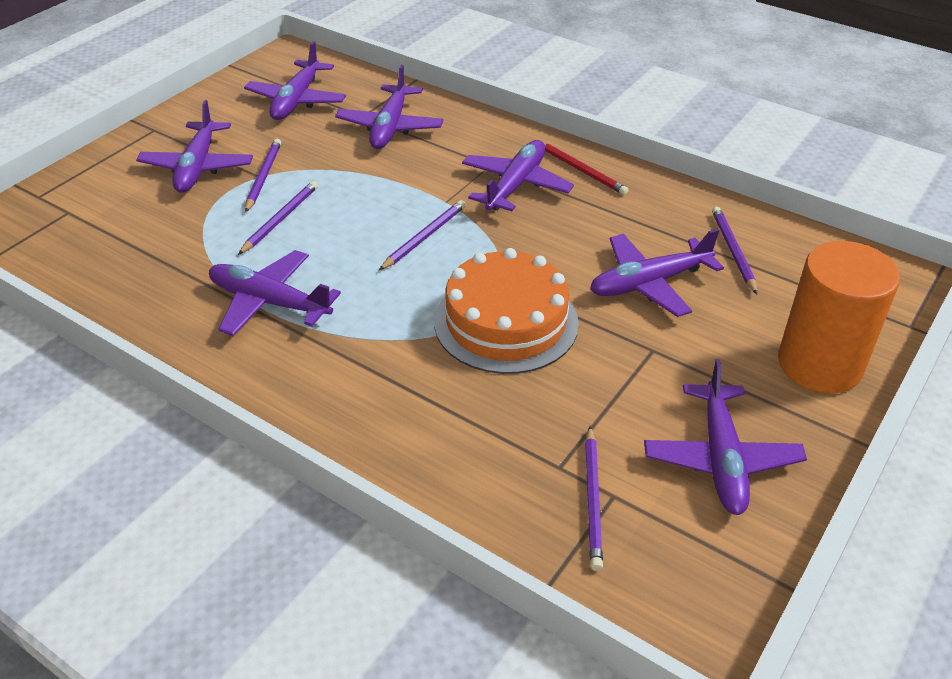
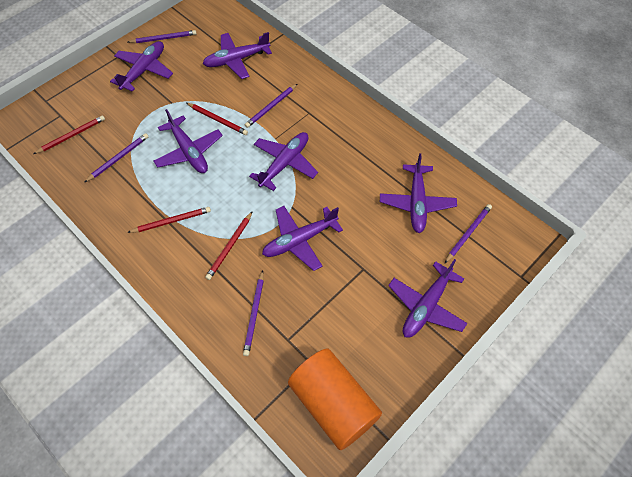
orange cake: [434,248,579,374] = 1 -> none = 0
red pencil: [543,142,629,195] = 1 -> [33,115,105,154] [127,207,211,233] [187,103,248,135] [205,211,253,280] = 4

